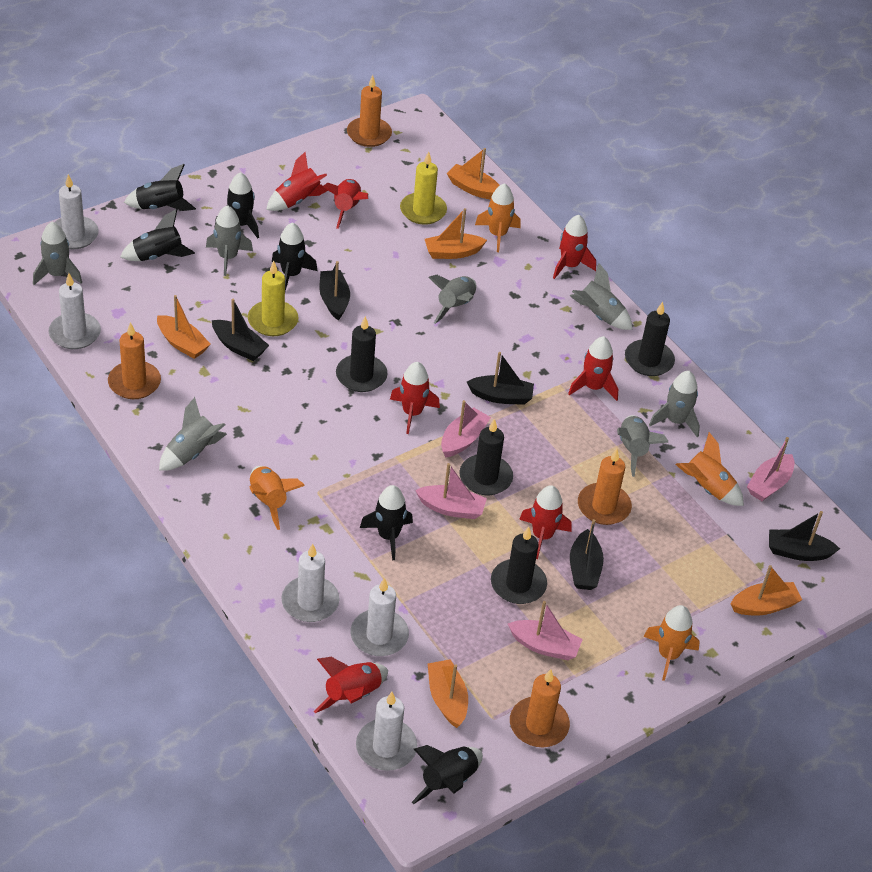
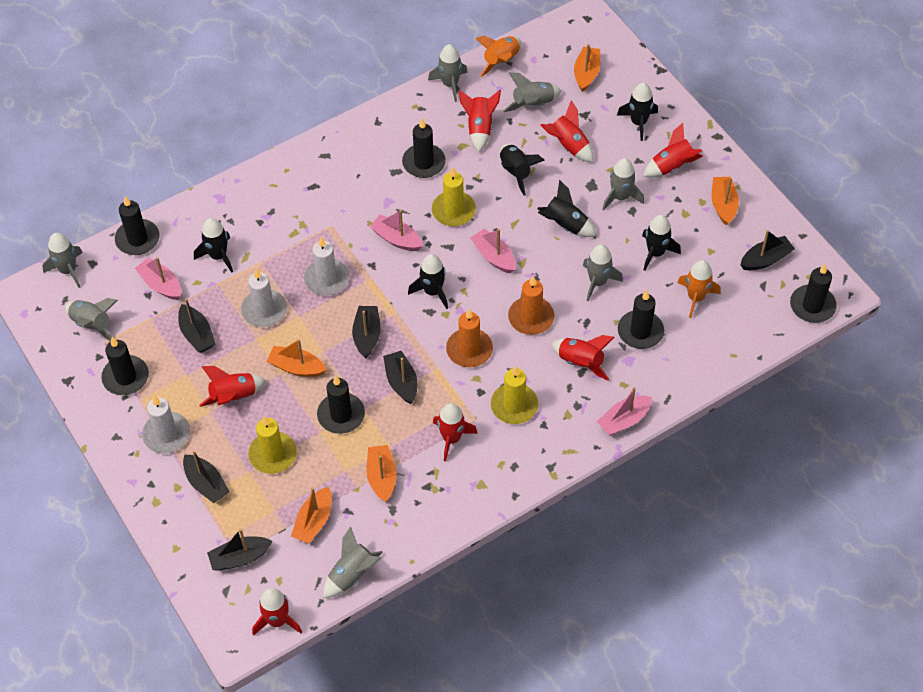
black boat: [212,299,269,361] [319,261,350,320] [467,352,534,405] [570,519,604,590] [769,511,840,561] = 5 -> [178,298,215,353] [183,450,230,503] [207,528,273,571] [352,306,381,358] [383,351,417,404] [740,230,795,271] = 6
black candle: [336,316,388,392] [459,419,513,495] [491,526,547,604] [625,302,675,376] = 4 -> [101,337,149,395] [115,196,160,255] [317,376,365,434] [402,119,446,178] [618,290,664,349] [790,264,837,323] = 6
orange candle: [108,322,161,399] [347,75,392,147] [510,669,570,747] [578,449,632,525] = 4 -> [446,309,493,367] [508,276,554,335] = 2
orange rocket: [249,466,305,530] [475,183,521,252] [644,605,700,681] [676,432,744,506] = 4 -> [475,36,522,77] [677,260,721,318] = 2
white candle: [49,273,101,349] [54,174,99,249] [282,544,340,622] [350,578,409,656] [356,692,417,771] = 5 -> [142,396,190,453] [241,269,287,327] [304,237,349,296] = 3
yellow candle: [248,261,298,336] [400,151,447,225] = 2 -> [248,416,297,474] [432,167,476,226] [491,366,538,424] = 3

